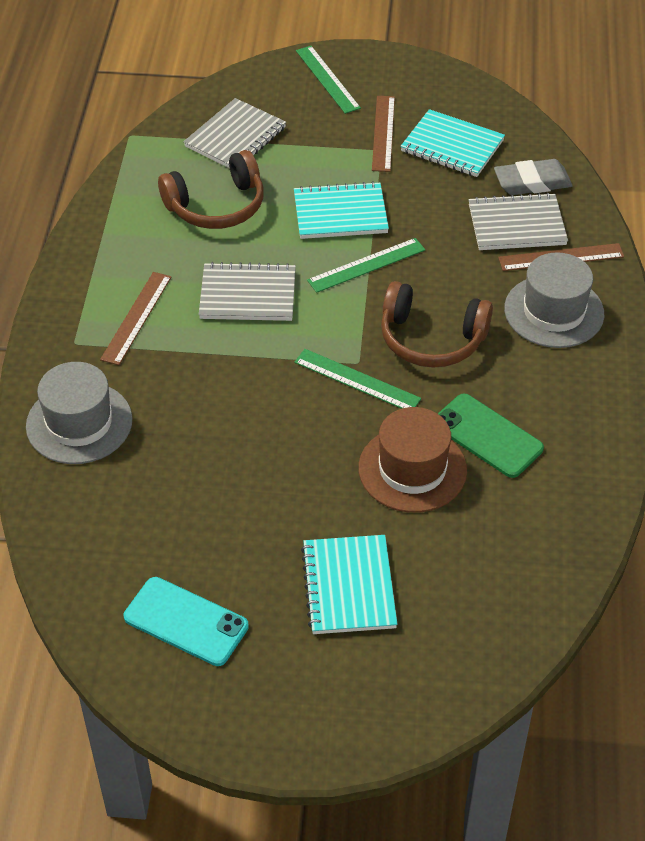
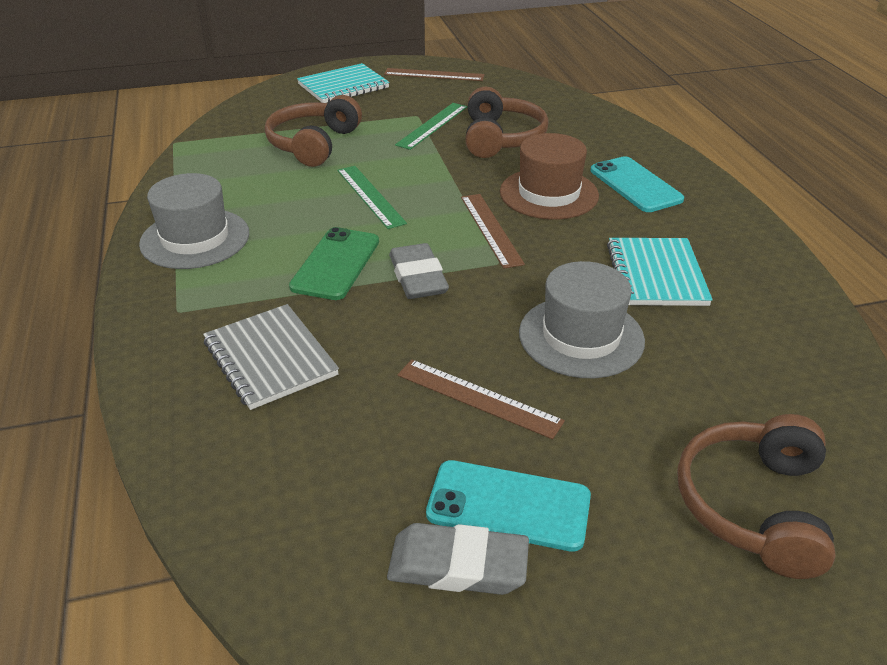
brown headphones: [158,150,264,229] [381,281,493,368] = 2 -> [265,95,362,167] [465,87,549,158] [677,414,836,579] = 3
green ruler: [294,349,421,409] [296,46,361,114] [307,238,425,293] = 3 -> [337,166,407,229] [395,103,467,150] = 2
grey eraser: [494,159,573,195] = 1 -> [387,523,529,595] [389,243,449,299] = 2
grey notebook: [184,98,286,168] [199,262,296,321] [469,192,568,250] = 3 -> [203,304,339,410] = 1
turquoise notebook: [294,181,389,239] [301,535,397,634] [401,109,505,177] = 3 -> [297,63,390,103] [607,238,713,306] = 2
turquoise phone: [124,577,249,666] = 1 -> [426,460,591,552] [591,156,684,212] = 2

